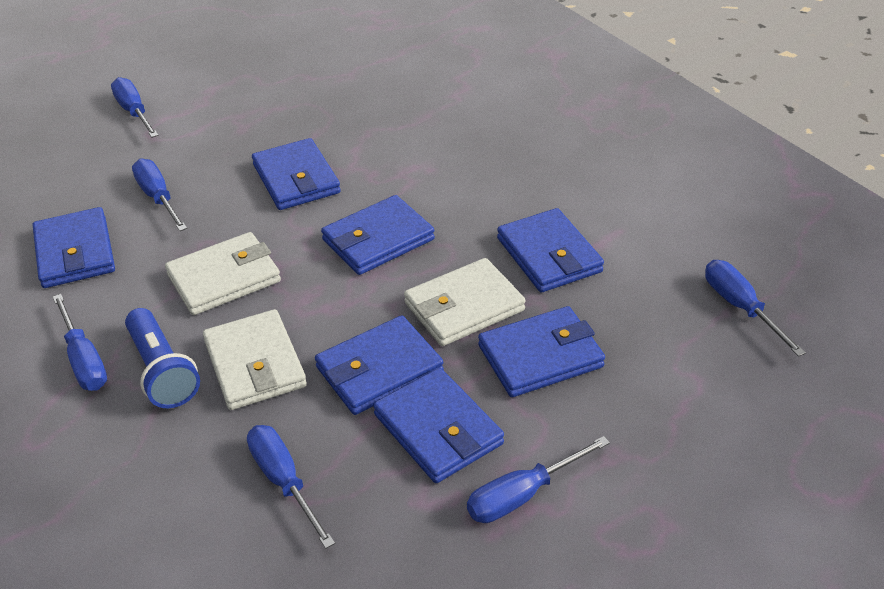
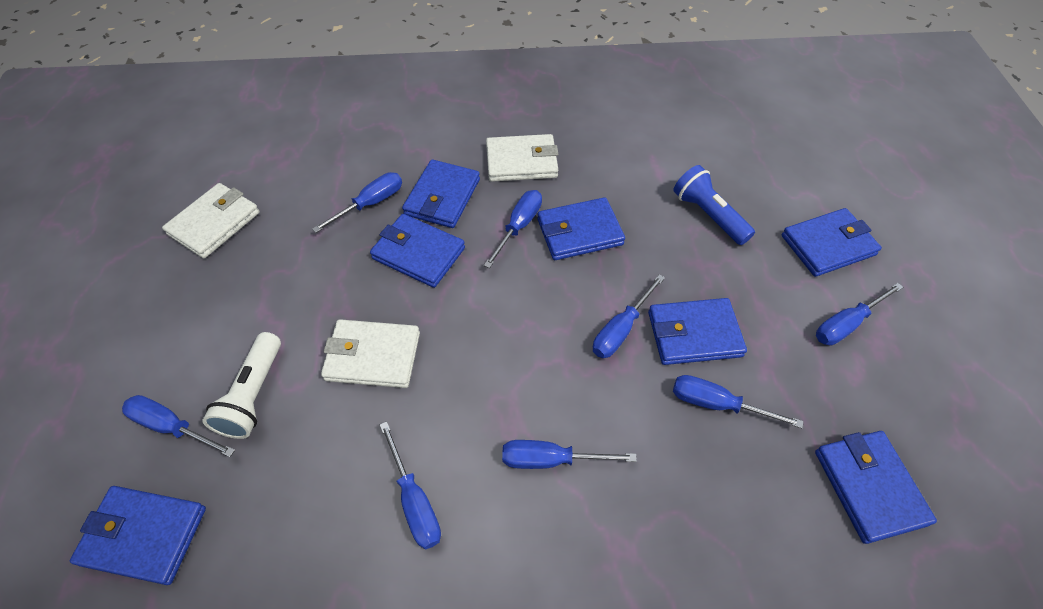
blue screwdriver: [53,294,107,391] [111,77,159,138] [132,159,187,231] [247,425,335,549] [467,436,610,523] [705,260,806,357] = 6 -> [122,395,235,457] [312,172,402,233] [380,421,441,550] [484,190,542,268] [502,440,637,469] [593,274,665,358] [673,375,804,428] [816,283,903,345] = 8
white flashlight: none = 0 -> [202,332,281,439] = 1

